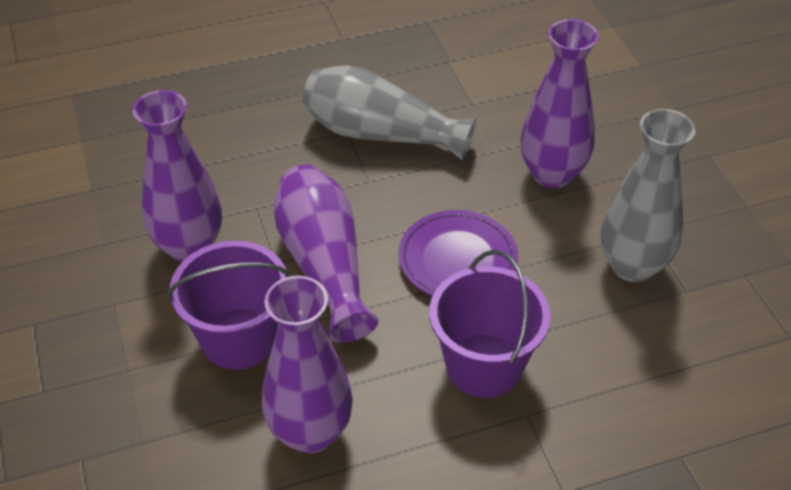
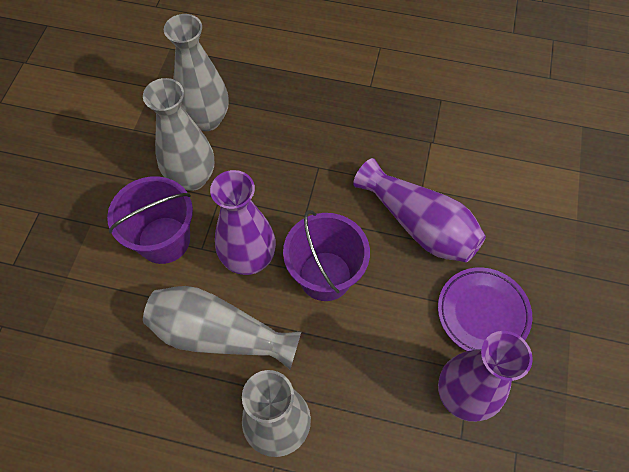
grey vase: [302,65,476,160] [601,109,695,282] = 2 -> [143,78,214,191] [143,286,301,369] [164,14,228,131] [242,370,311,457] = 4
purple vase: [132,90,222,262] [262,276,353,453] [274,165,378,343] [520,19,599,188] = 4 -> [210,170,276,275] [353,158,486,262] [438,331,533,422] = 3

